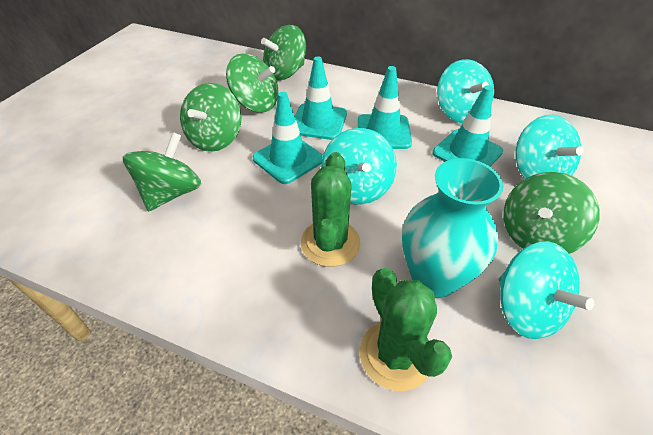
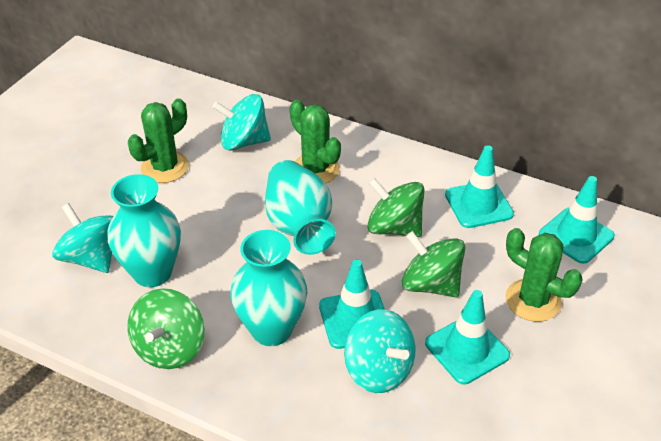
green cactus: [301,152,360,267] [360,268,452,391] = 2 -> [128,98,189,183] [290,100,341,184] [505,228,583,322] = 3
green spinning top: [123,132,201,211] [180,83,242,152] [226,53,279,112] [261,25,306,80] [503,172,600,254] = 5 -> [127,288,204,369] [367,178,424,237] [402,231,465,297] = 3
turquoise spinning top: [321,128,397,205] [437,59,494,123] [499,241,594,339] [515,115,584,179] = 4 -> [52,203,113,273] [212,94,271,151] [344,309,416,393] = 3
turquoise vase: [402,158,504,298] = 1 -> [108,174,181,287] [230,230,307,346] [265,160,336,255] = 3

